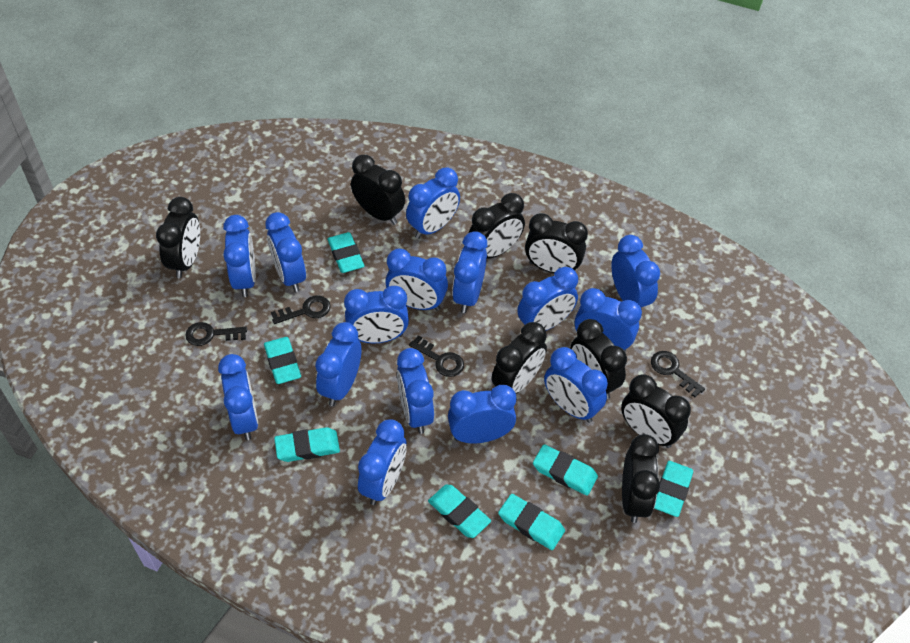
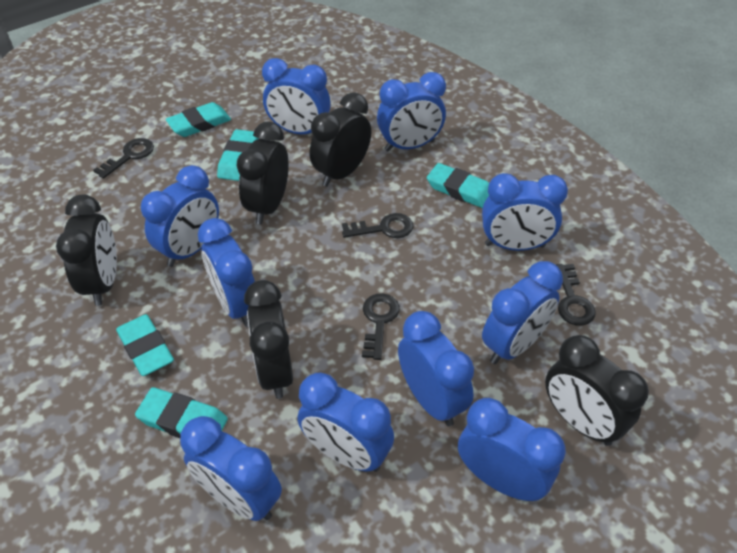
black clock: [156,197,200,278] [351,155,405,225] [469,193,525,259] [492,322,547,394] [525,213,588,273] [571,319,627,399] [621,374,691,448] [622,434,660,523] = 8 -> [56,195,117,306] [237,122,289,224] [244,280,293,399] [310,92,371,187] [545,335,649,446] = 5
blue clock: [218,354,258,440] [223,215,256,297] [265,212,306,293] [315,322,361,406] [344,286,409,343] [358,419,407,505] [385,248,448,311] [397,348,434,434] [406,168,460,239] [448,385,516,443] [452,231,487,313] [517,267,578,331] [544,347,608,423] [575,288,642,352] [611,235,660,310] = 15 -> [141,165,219,267] [180,416,282,521] [198,218,255,327] [262,58,331,134] [297,373,394,472] [377,72,446,152] [398,311,474,426] [458,398,566,501] [482,173,568,251] [482,261,563,364] = 10
turquoise eraser: [264,337,301,384] [274,427,340,462] [327,232,364,273] [428,485,491,538] [498,494,565,550] [533,444,598,496] [654,461,693,517] = 7 -> [116,314,174,376] [135,387,228,438] [166,102,231,137] [217,129,259,181] [427,163,489,208] = 5

